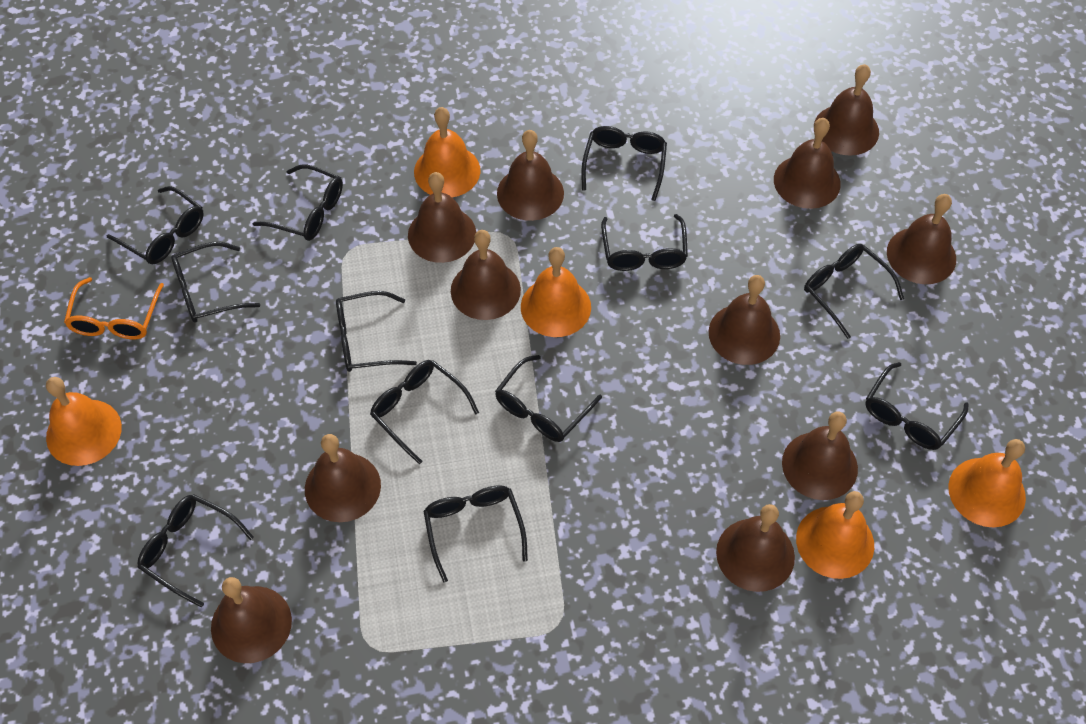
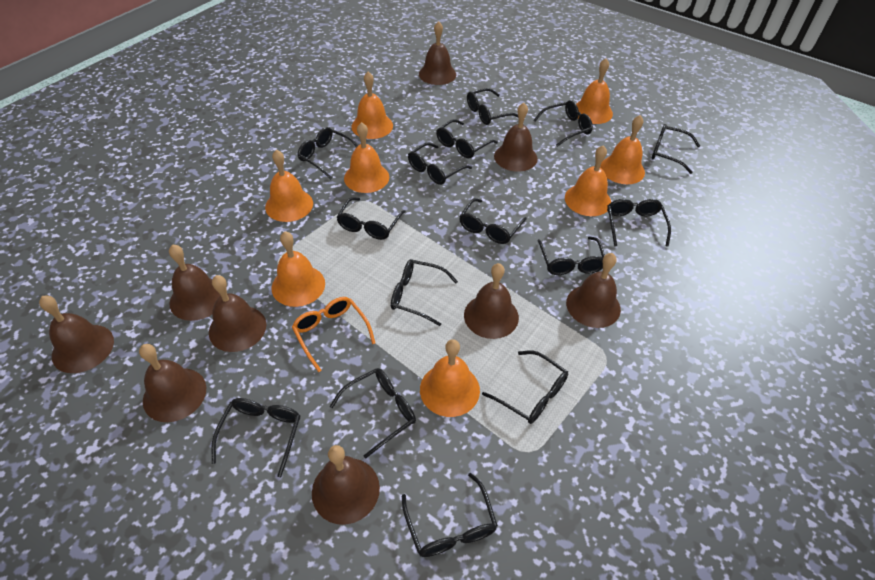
black glasses: [107,186,204,264] [137,494,254,608] [171,242,260,323] [252,164,343,241] [336,291,417,372] [370,360,479,464] [423,485,528,583] [495,355,602,442] [581,126,667,201] [601,214,688,271] [804,244,904,339] [865,362,969,450] = 12 -> [211,398,300,478] [297,127,358,179] [330,368,416,458] [336,197,406,240] [391,259,458,326] [402,473,498,557] [408,143,472,185] [436,119,498,158] [459,198,527,244] [467,88,518,125] [482,351,568,424] [533,100,593,147] [537,237,605,275] [607,199,671,246] [651,124,700,174] = 15
brown bell: [211,577,292,663] [305,434,381,522] [408,172,476,263] [451,230,521,320] [497,130,564,221] [709,275,780,365] [716,504,795,592] [774,118,841,209] [782,411,858,500] [814,64,879,156] [887,194,956,284] = 11 -> [39,296,114,373] [139,344,206,422] [169,244,221,321] [209,275,266,352] [312,445,380,525] [419,21,456,85] [464,263,519,339] [494,103,538,172] [566,253,621,328] = 9
orange bell: [46,377,122,466] [414,107,480,198] [521,247,591,337] [796,491,874,579] [948,439,1026,528] = 5 -> [265,150,313,222] [272,231,325,307] [344,122,389,193] [351,71,393,139] [420,339,480,417] [565,145,611,216] [576,58,613,124] [600,115,645,184] = 8

